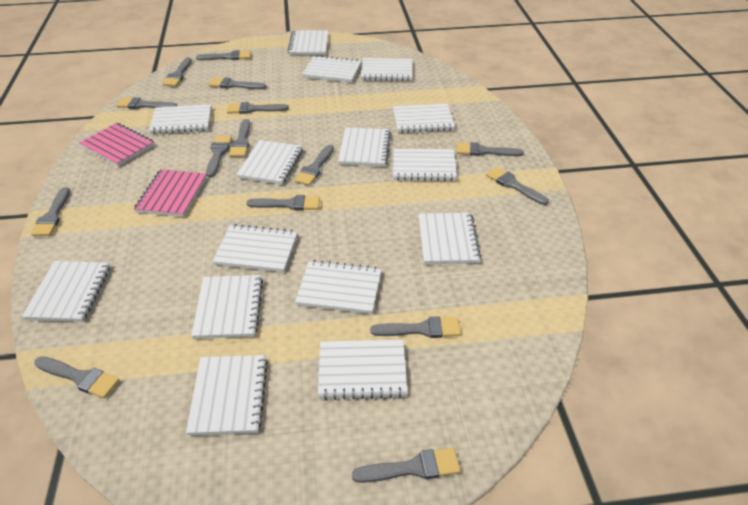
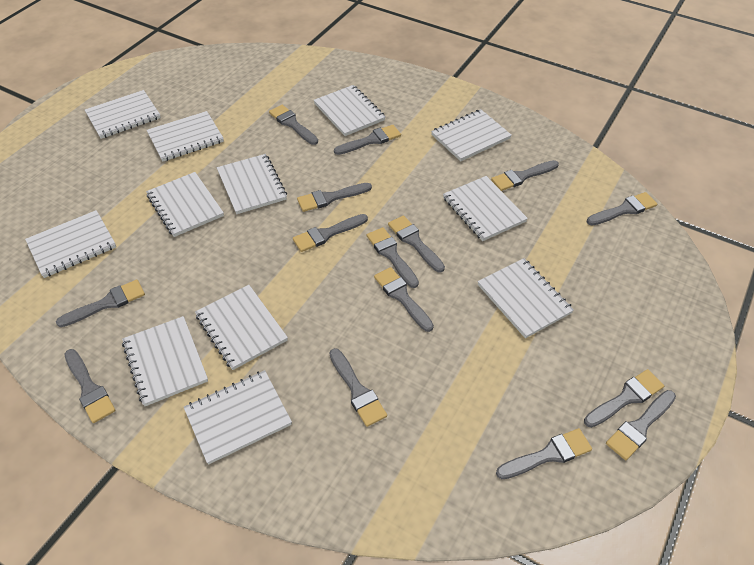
pink notebook: [80,123,155,166] [134,169,207,217] = 2 -> none = 0
white notebook: [22,261,110,322] [149,104,211,134] [186,355,268,436] [191,275,263,339] [212,224,298,272] [236,140,303,185] [288,30,328,55] [295,260,382,314] [302,56,361,82] [318,340,408,400] [338,127,391,167] [360,58,413,81] [393,104,455,133] [393,149,457,181] [419,213,481,264] = 15 -> [25,210,116,278] [85,90,161,139] [122,316,208,406] [146,172,224,237] [147,111,224,162] [184,370,292,465] [195,285,288,370] [217,154,287,214] [314,85,386,136] [431,109,512,161] [443,176,528,241] [478,258,574,338] = 12

